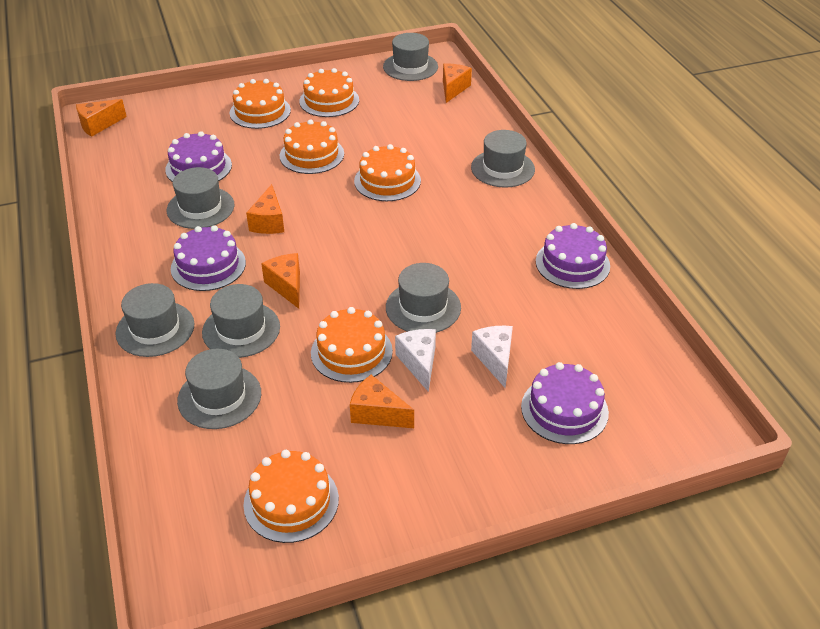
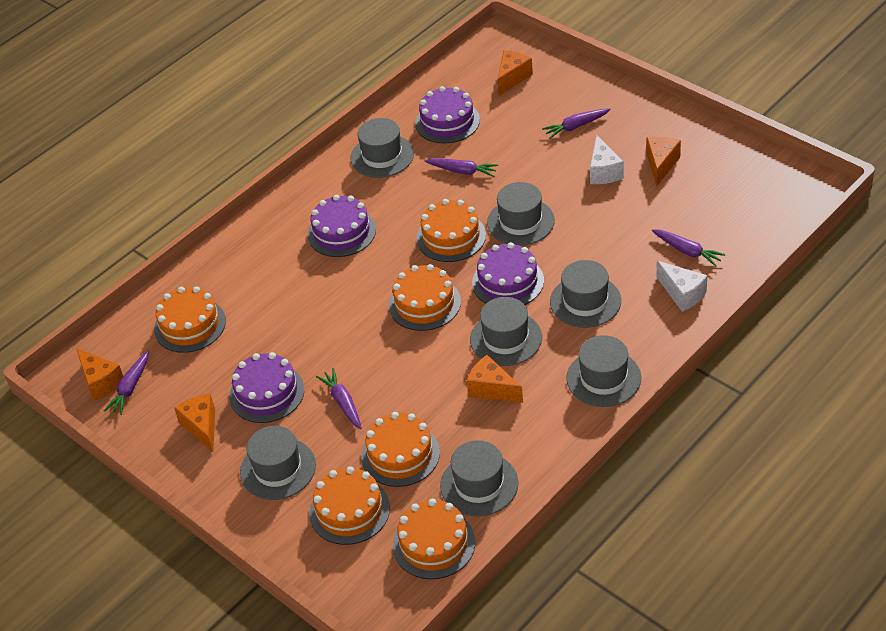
purple carrot: none = 0 -> [104,351,149,415] [316,368,362,429] [425,158,498,177] [542,108,611,139] [652,229,725,267] = 5

